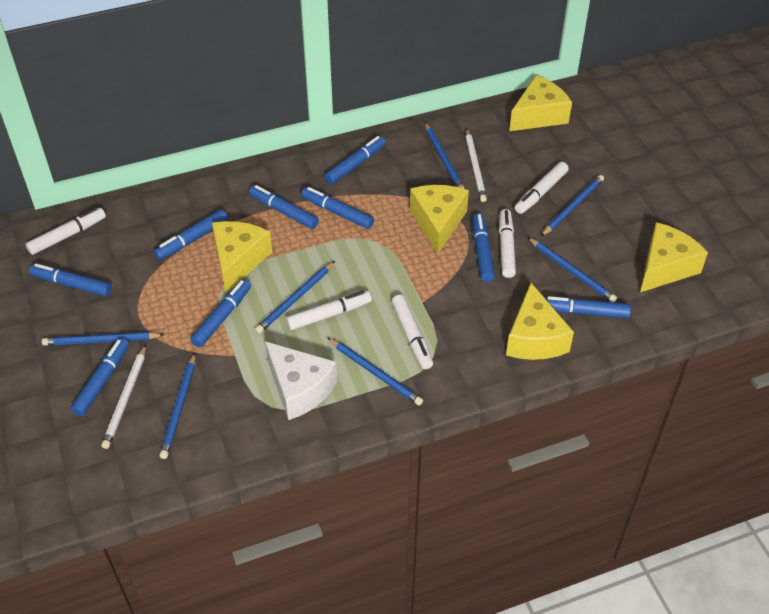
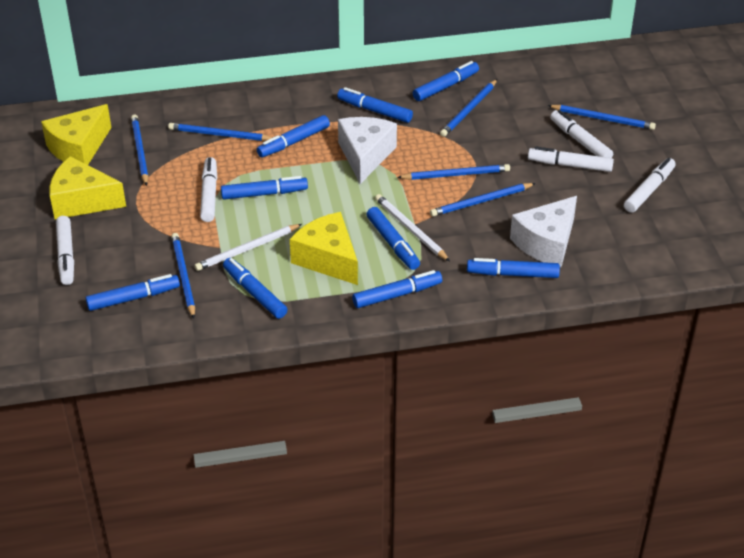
white cheese: [265,341,337,420] = 1 -> [338,117,397,184] [510,196,577,267] = 2
yellow cheese: [212,221,272,293] [410,185,469,254] [506,283,574,360] [509,75,572,131] [640,222,708,292] = 5 -> [41,104,111,165] [49,156,126,219] [290,212,358,285] = 3

